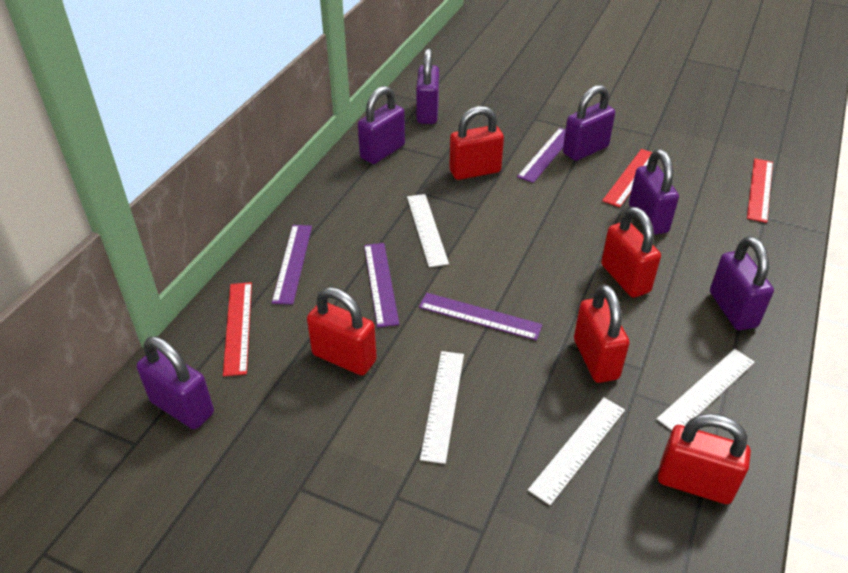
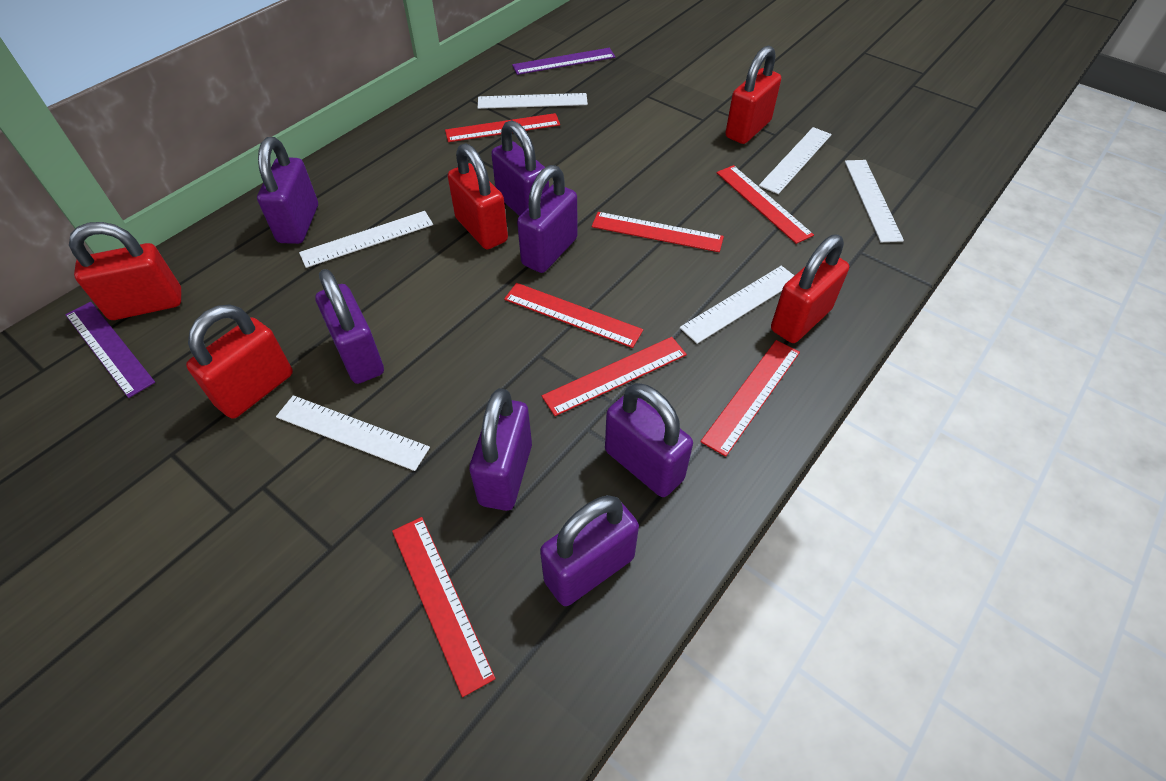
purple padlock: [137,337,214,429] [358,86,405,164] [416,48,439,124] [563,85,615,161] [629,149,679,235] [710,236,774,330] = 6 -> [257,137,318,244] [315,269,384,384] [469,388,532,511] [491,120,549,216] [517,165,578,273] [540,495,639,606] [605,383,693,497] = 7
purple ruler: [272,225,312,305] [364,243,399,327] [419,293,543,340] [517,128,566,183] = 4 -> [65,302,155,398] [512,48,615,75] = 2
red ruler: [223,282,252,376] [602,149,653,207] [747,158,773,223] = 3 -> [392,517,496,697] [445,113,560,142] [504,283,643,348] [542,337,687,416] [592,212,724,252] [700,340,800,457] [716,165,814,244] = 7
white ruler: [407,194,449,267] [420,351,464,464] [528,397,625,505] [657,349,755,431] = 4 -> [276,395,430,471] [299,211,433,268] [478,93,588,109] [680,266,795,344] [759,127,832,194] [845,160,904,242] = 6

